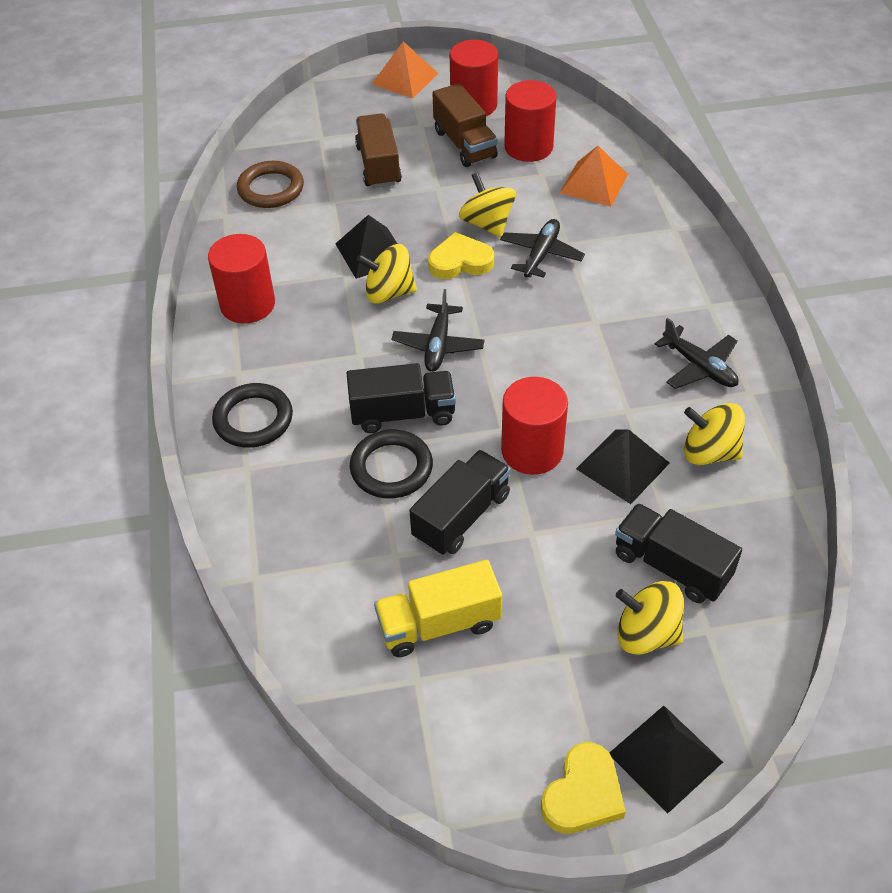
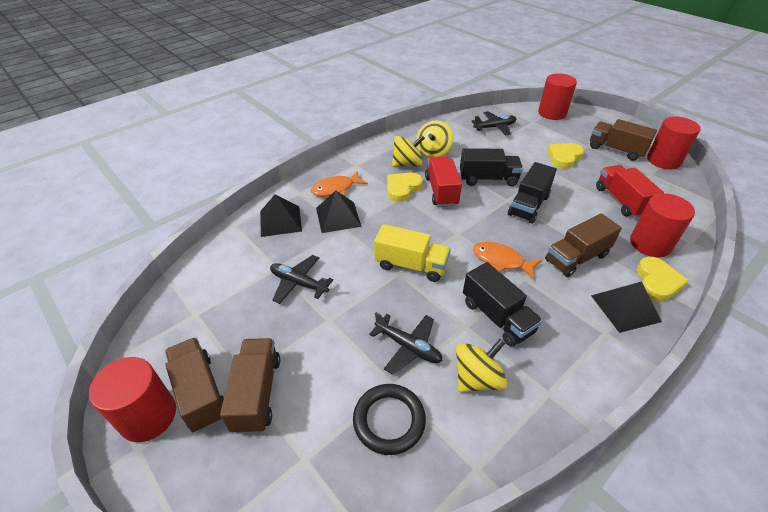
black ring: [212,383,293,448] [350,430,433,499] = 2 -> [353,384,426,455] = 1
brown ring: [237,161,304,208] = 1 -> none = 0
brown truck: [355,113,402,188] [433,83,498,167] = 2 -> [165,337,224,432] [220,338,280,434] [545,214,622,277] [590,119,657,161] = 4
orange fish: none = 0 -> [311,171,368,197] [473,242,542,280] = 2
orange pyramid: [372,41,439,98] [560,146,628,206] = 2 -> none = 0
red truck: none = 0 -> [425,156,462,207] [596,165,664,218] = 2
yellow heart: [428,232,494,279] [541,742,626,834] = 2 -> [387,172,423,202] [548,143,584,169] [637,257,688,302] = 3
yellow spinning top: [356,244,417,304] [459,172,516,237] [616,581,684,655] [684,403,745,465] = 4 -> [392,135,425,167] [416,120,453,158] [456,339,507,392] = 3

